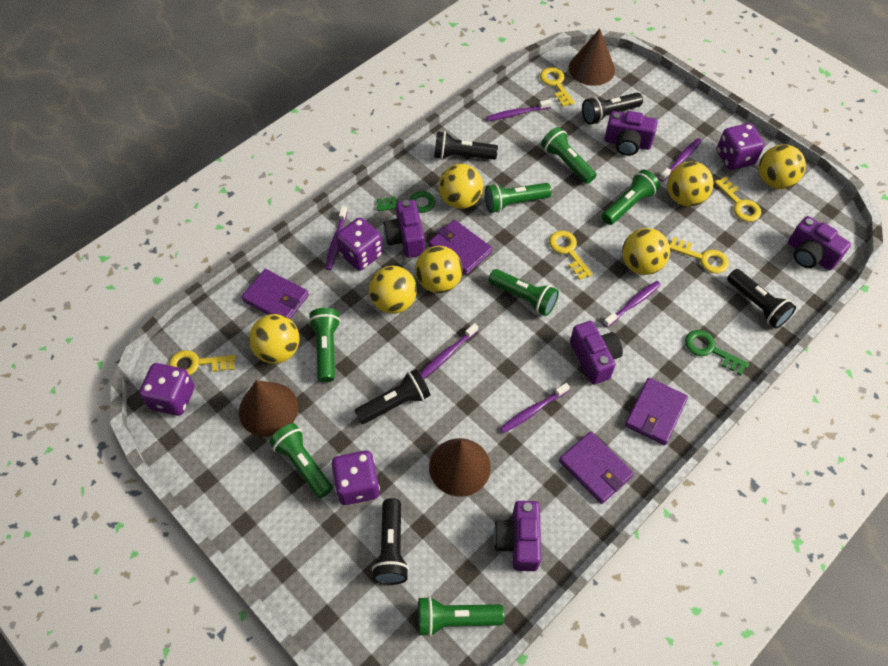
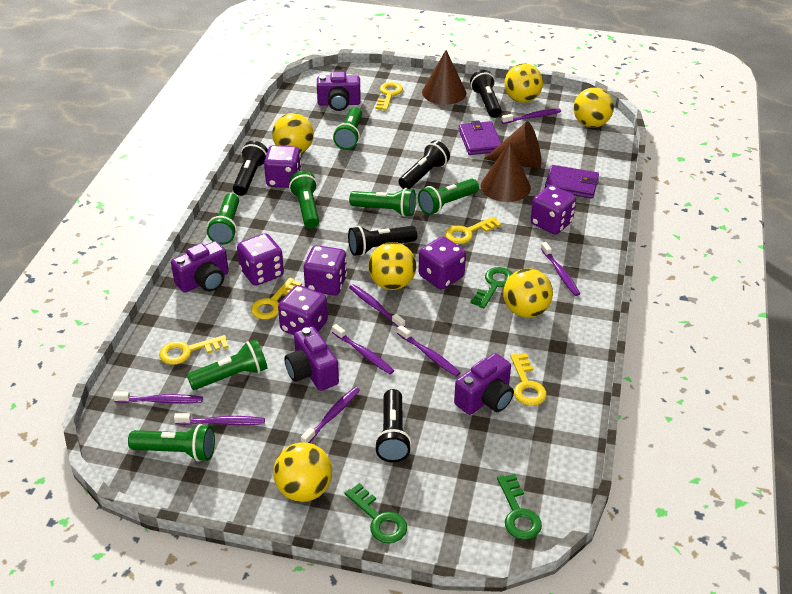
green key: [377,191,436,213] [685,330,749,376] = 2 -> [345,483,407,543] [471,267,513,308] [497,474,542,540] = 3
purple camera: [384,200,425,258] [494,501,541,571] [570,321,623,385] [605,111,658,156] [788,216,851,270] = 5 -> [171,241,229,293] [284,327,339,391] [317,72,361,111] [454,353,514,415] = 4
purple dice: [139,363,195,416] [331,451,380,505] [336,217,383,271] [717,123,765,170] = 4 -> [237,233,284,286] [264,145,302,188] [278,285,328,335] [304,245,347,295] [418,236,466,290] [530,185,576,235] = 6
purple toothbrush: [325,206,347,270] [420,323,478,379] [486,99,552,121] [500,383,570,433] [603,281,661,327] [659,138,702,182] = 6 -> [113,391,203,403] [174,413,265,425] [301,387,360,443] [332,324,394,374] [349,284,405,327] [397,325,460,377] [501,109,561,124] [541,242,580,296] = 8
purple wallet: [241,269,309,319] [429,220,492,275] [559,431,634,504] [625,378,688,445] = 4 -> [459,120,501,155] [545,165,599,199] = 2
yellow ball: [249,314,300,364] [369,266,417,314] [415,246,463,293] [439,164,483,209] [622,228,670,275] [667,161,714,207] [759,144,806,189] = 7 -> [272,113,314,153] [273,442,332,502] [368,242,416,290] [503,268,553,318] [504,64,543,103] [574,87,614,128] = 6

